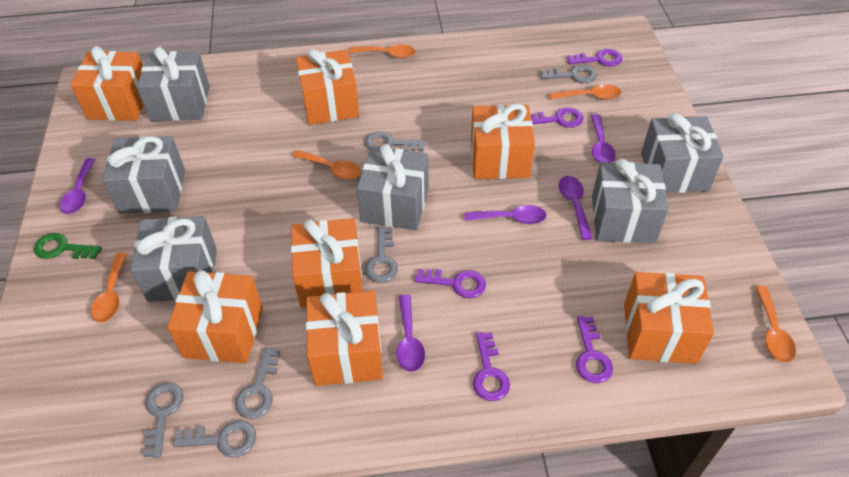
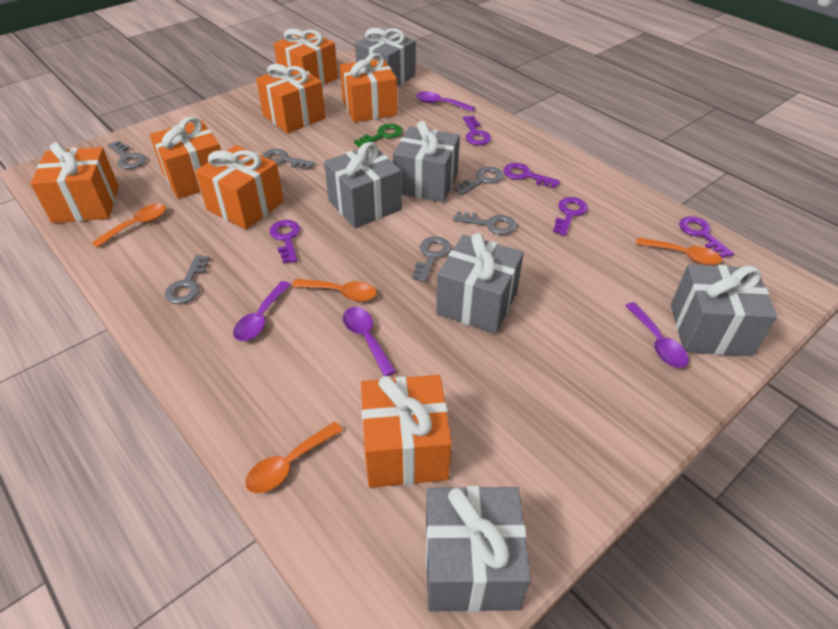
orange spoon: [91,252,127,323] [293,150,361,180] [349,44,415,58] [550,84,621,100] [755,286,796,362] = 5 -> [92,204,166,248] [245,422,343,493] [292,279,377,302] [636,237,722,265] = 4
purple spoon: [60,158,96,214] [396,294,425,372] [464,205,546,224] [558,176,593,240] [591,114,616,163] = 5 -> [233,281,291,341] [343,307,396,376] [416,91,475,112] [625,302,689,368] = 4

